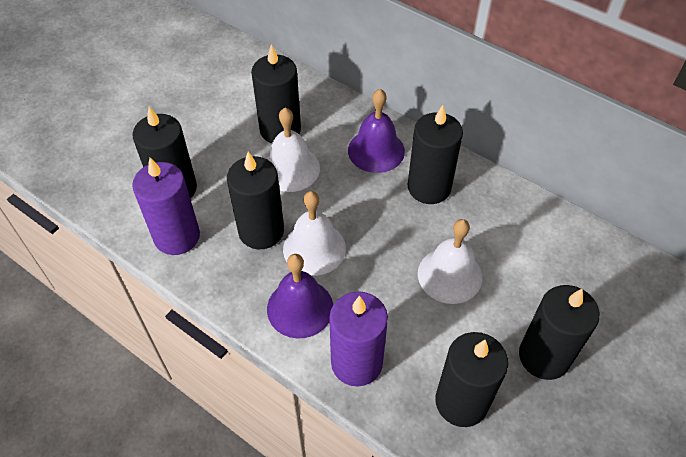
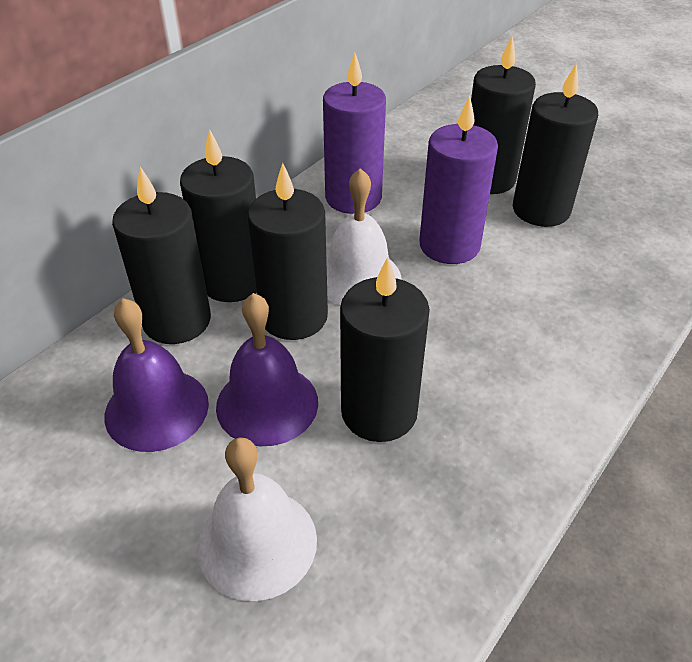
white bell: [266,108,320,192] [283,191,346,276] [418,219,482,304] = 3 -> [197,437,317,601] [326,168,401,305] = 2

